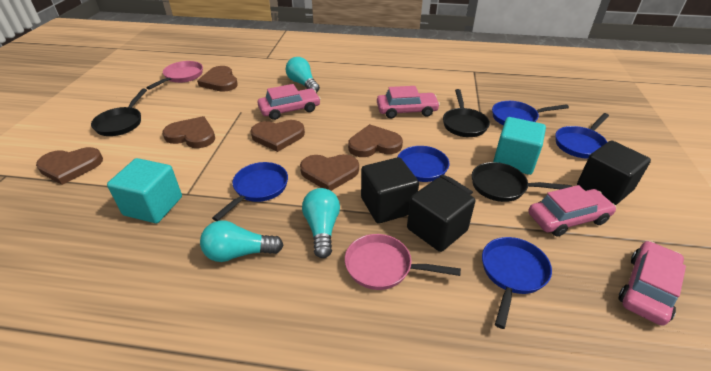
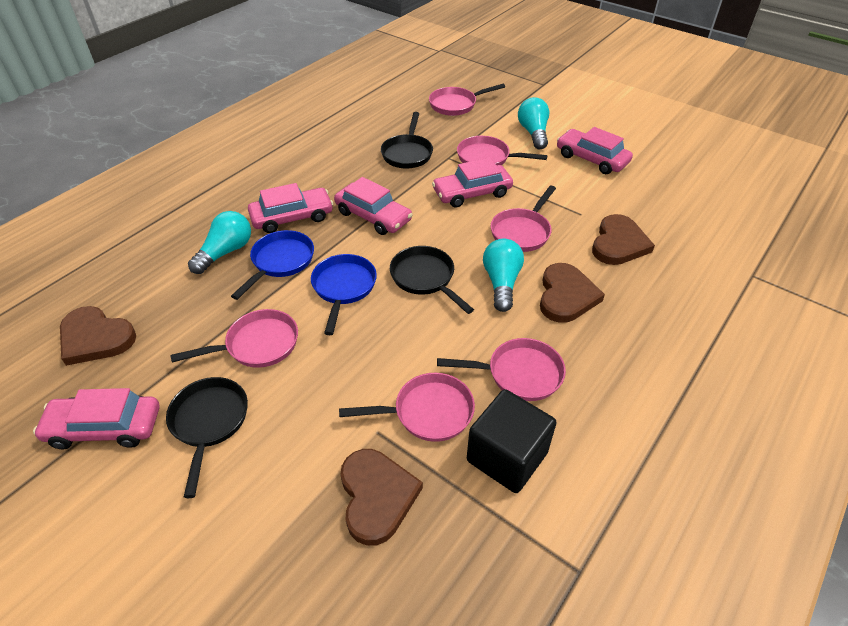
black cube: [361,157,419,224] [407,177,475,252] [577,140,651,205] = 3 -> [467,389,557,493] = 1
blue pan: [212,162,288,221] [398,146,473,195] [482,237,552,329] [492,101,569,125] [556,113,609,159] = 5 -> [231,230,314,300] [311,254,377,335] = 2
brown heart: [36,147,103,185] [162,116,215,148] [197,66,238,92] [251,120,305,152] [300,154,359,191] [348,124,403,157] = 6 -> [60,306,136,366] [340,449,423,545] [540,263,605,323] [592,214,655,265] = 4
pink car: [257,84,321,120] [377,86,440,119] [528,185,616,237] [619,241,686,326] = 4 -> [33,388,159,449] [248,183,333,233] [334,177,412,235] [432,158,513,208] [557,127,633,174] = 5
pink pan: [146,61,203,90] [345,234,461,290] = 2 -> [170,309,298,368] [339,373,475,442] [429,84,505,116] [437,338,566,401] [457,136,547,165] [491,186,556,252] = 6
turquoise cube: [107,158,182,223] [493,117,546,175] = 2 -> none = 0

